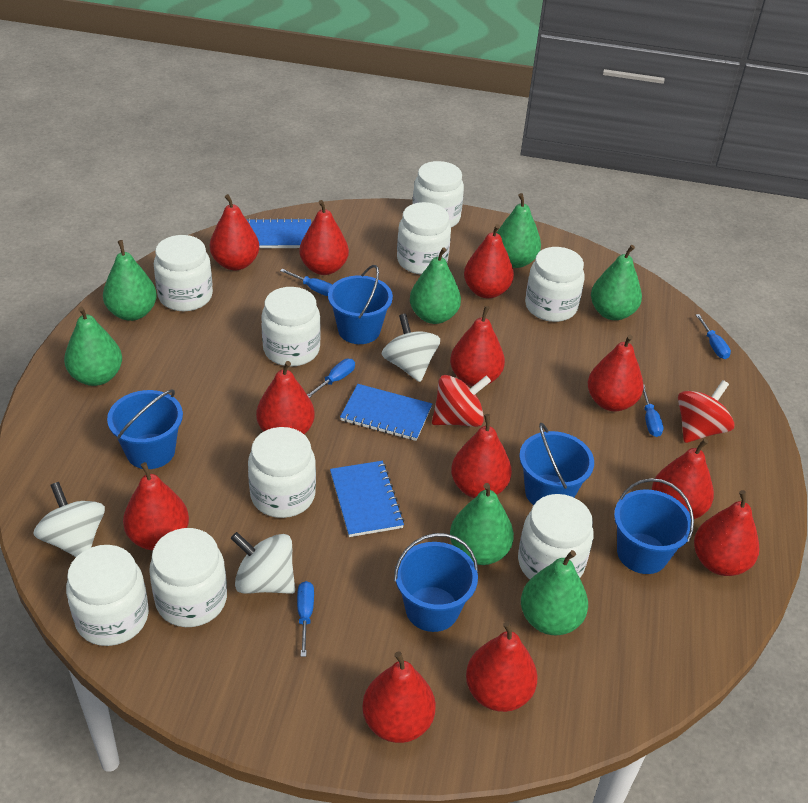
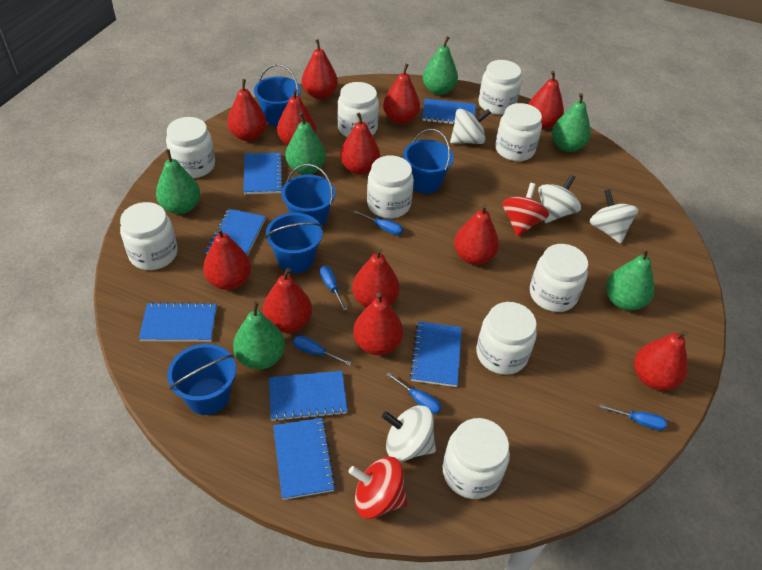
blue notebook: [246,218,311,248] [330,461,405,537] [340,384,432,441] = 3 -> [139,302,217,342] [205,209,266,256] [244,153,283,194] [269,371,347,422] [273,418,336,500] [410,321,462,387] [422,98,476,125] = 7
green pear: [64,307,122,386] [103,240,157,321] [410,247,461,324] [450,483,514,565] [497,193,541,268] [521,550,588,635] [591,245,642,320] = 7 -> [156,149,200,214] [233,301,285,370] [285,113,326,175] [423,37,458,95] [552,93,591,152] [606,248,654,311] = 6
white spinning top: [33,482,105,557] [231,532,295,594] [382,314,440,382] = 3 -> [382,405,436,462] [450,109,491,144] [538,174,581,223] [590,189,638,244] = 4

